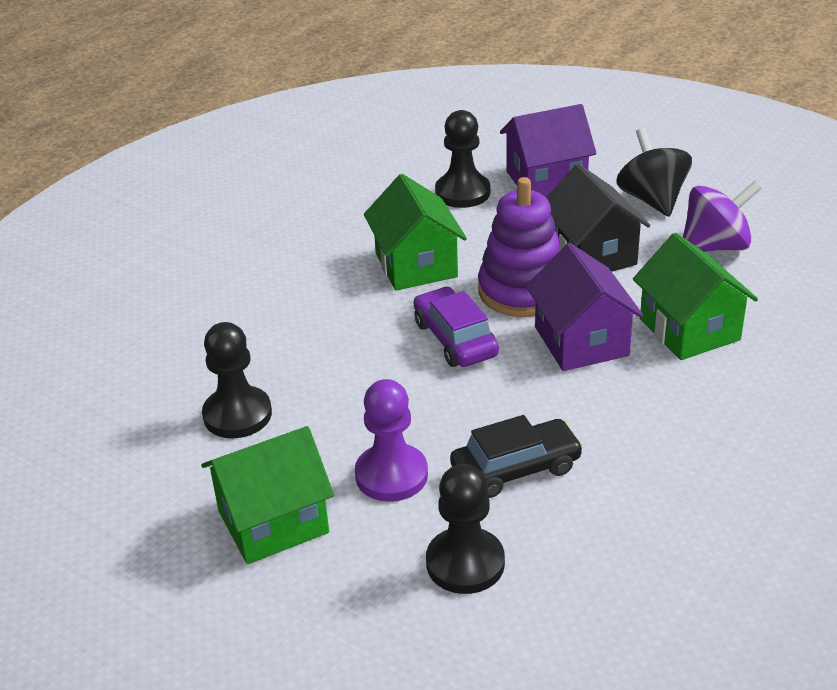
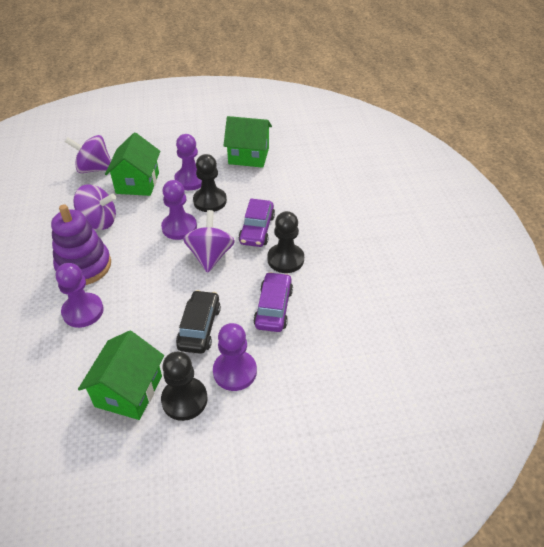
black house: [546,164,651,272] = 1 -> none = 0
black spinning top: [616,128,692,217] = 1 -> none = 0
purple car: [414,287,499,367] = 1 -> [238,199,275,247] [253,272,293,332] = 2
purple house: [500,104,597,197] [526,243,644,371] = 2 -> none = 0
purple pawn: [355,379,428,502] = 1 -> [56,263,104,328] [161,180,197,240] [174,134,202,190] [213,323,257,391] = 4
purple spinning top: [683,181,762,252] = 1 -> [65,135,111,173] [73,184,116,230] [183,210,235,273] = 3

